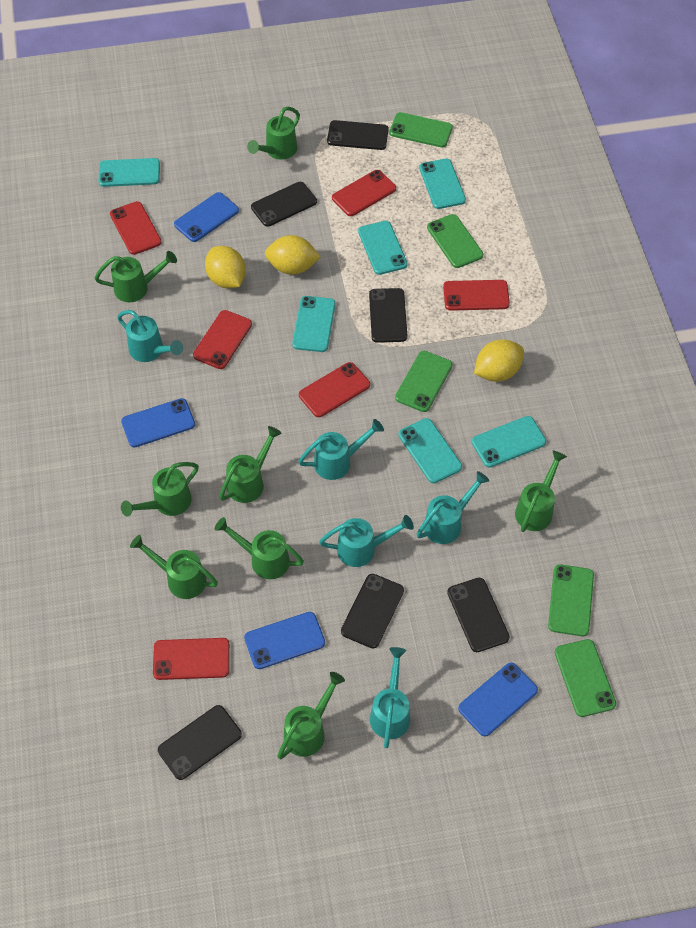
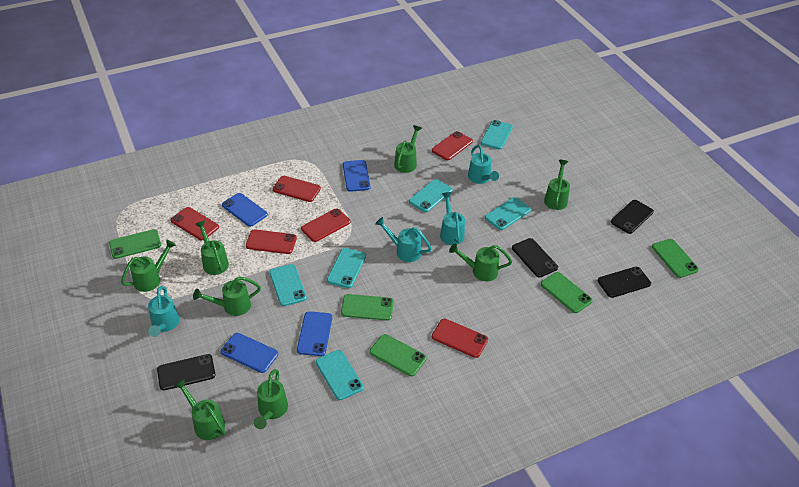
black phone: [158,705,242,780] [251,182,317,227] [327,120,389,150] [341,574,404,648] [369,288,407,343] [447,578,510,652] = 6 -> [157,354,216,390] [512,238,558,278] [598,267,651,298] [611,200,654,234] = 4
turquoise watering can: [117,310,183,362] [298,419,384,480] [319,515,414,567] [370,647,410,748] [416,471,489,544] = 5 -> [148,286,179,337] [375,217,432,262] [440,192,465,245] [468,145,499,184] = 4
yellow lemon: [205,246,246,288] [265,235,321,275] [474,339,524,382] = 3 -> none = 0

